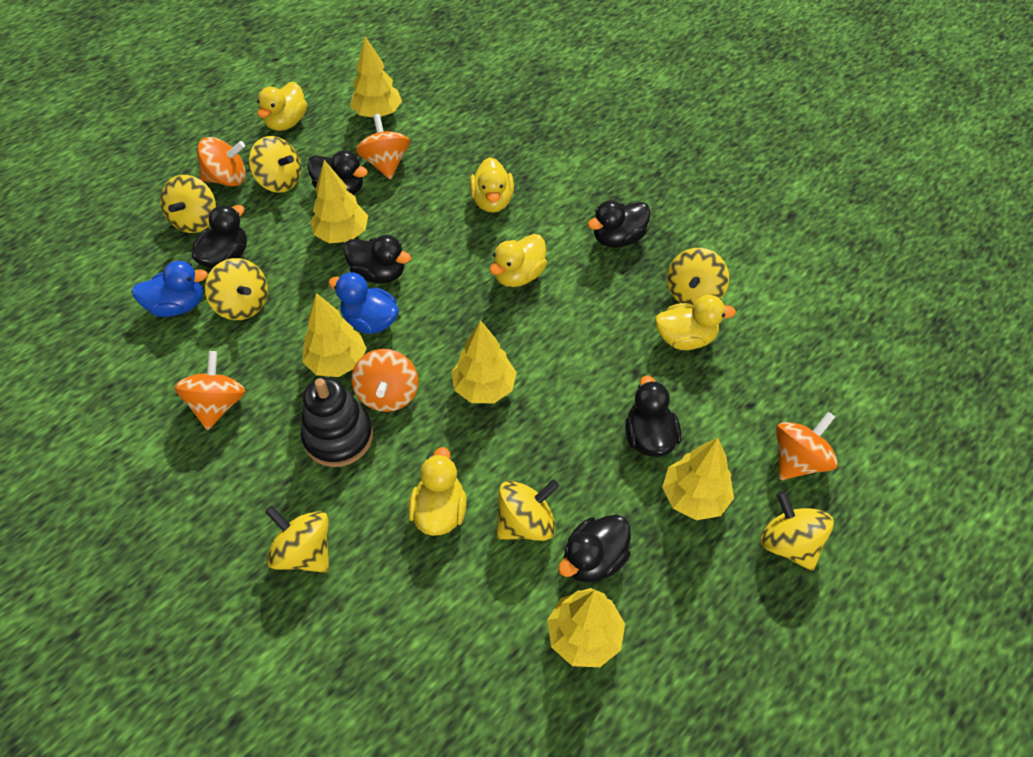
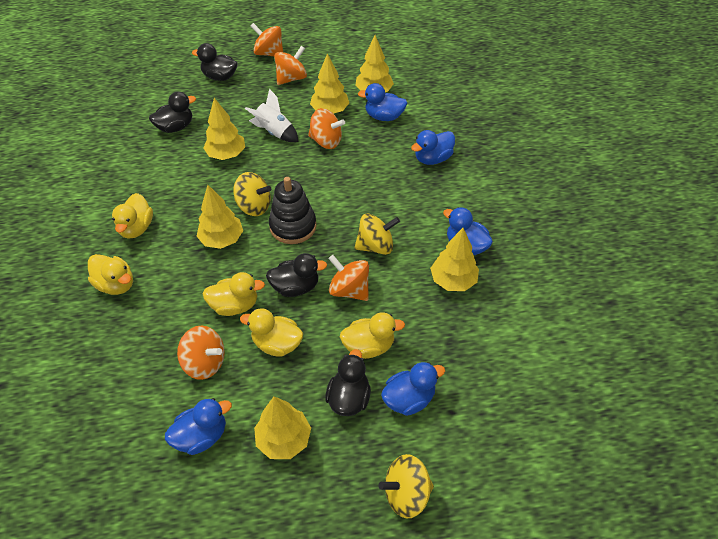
black duck: [192,205,247,269] [307,150,368,195] [343,235,411,284] [558,515,631,583] [588,200,650,248] [625,375,681,457] = 6 -> [149,92,196,133] [192,43,238,81] [266,253,327,297] [325,349,371,416] = 4
blue duck: [131,261,208,317] [328,272,399,334] = 2 -> [165,398,232,455] [358,83,407,121] [381,362,445,416] [411,130,455,165] [443,207,493,255] = 5
white rocket: none = 0 -> [245,89,299,142] = 1
yellow spinning top: [160,175,216,233] [205,258,268,320] [249,136,301,193] [265,506,329,573] [496,479,559,541] [667,248,729,305] [760,491,834,571] = 7 -> [233,172,271,216] [354,214,400,255] [378,454,434,518] = 3

